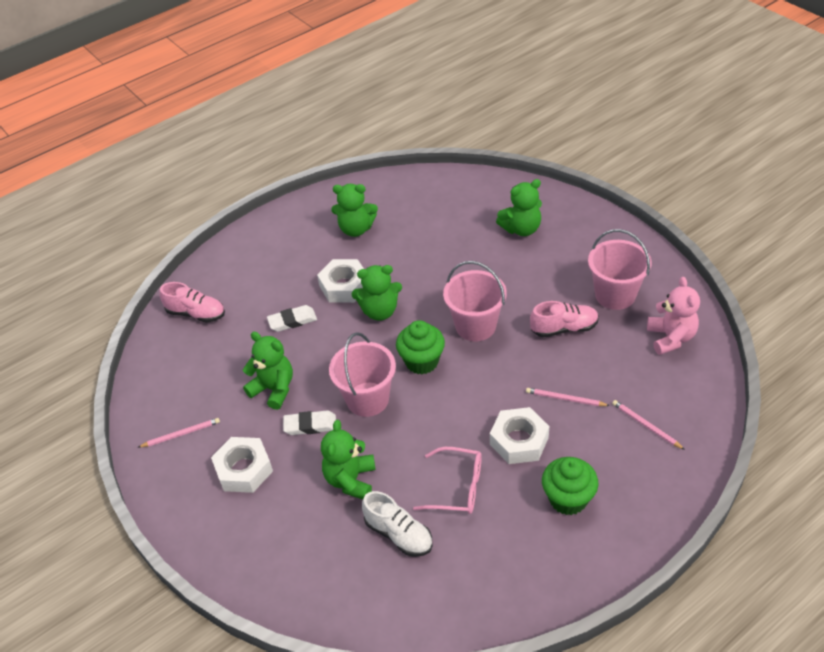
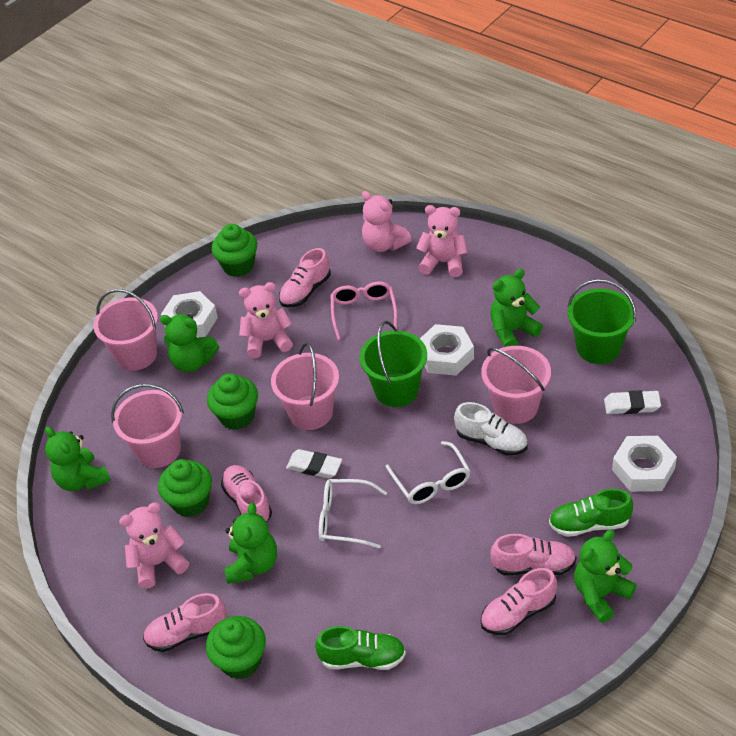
green bucket: none = 0 -> [360,321,427,407] [568,279,636,364] = 2
green cupcake: [396,320,445,374] [542,457,598,515] = 2 -> [158,459,212,517] [206,616,266,679] [207,373,258,430] [211,224,257,277] = 4
green shoe: none = 0 -> [315,626,406,670] [549,488,633,537] = 2
pink bucket: [329,332,396,417] [443,261,507,341] [588,229,652,310] = 3 -> [93,289,158,371] [111,384,184,468] [271,343,339,430] [481,346,551,424] = 4
pink pencil: [139,418,220,447] [526,388,610,406] [612,400,685,450] = 3 -> none = 0
pink shoe: [159,282,225,323] [530,301,599,337] = 2 -> [143,593,227,652] [221,465,272,522] [279,248,331,308] [481,568,557,635] [490,534,576,575] = 5
pink teddy bear: [647,277,700,355] = 1 -> [119,502,189,589] [239,282,293,358] [362,191,412,252] [416,205,468,277] = 4
white glasses: none = 0 -> [319,479,387,549] [386,441,470,504] = 2

